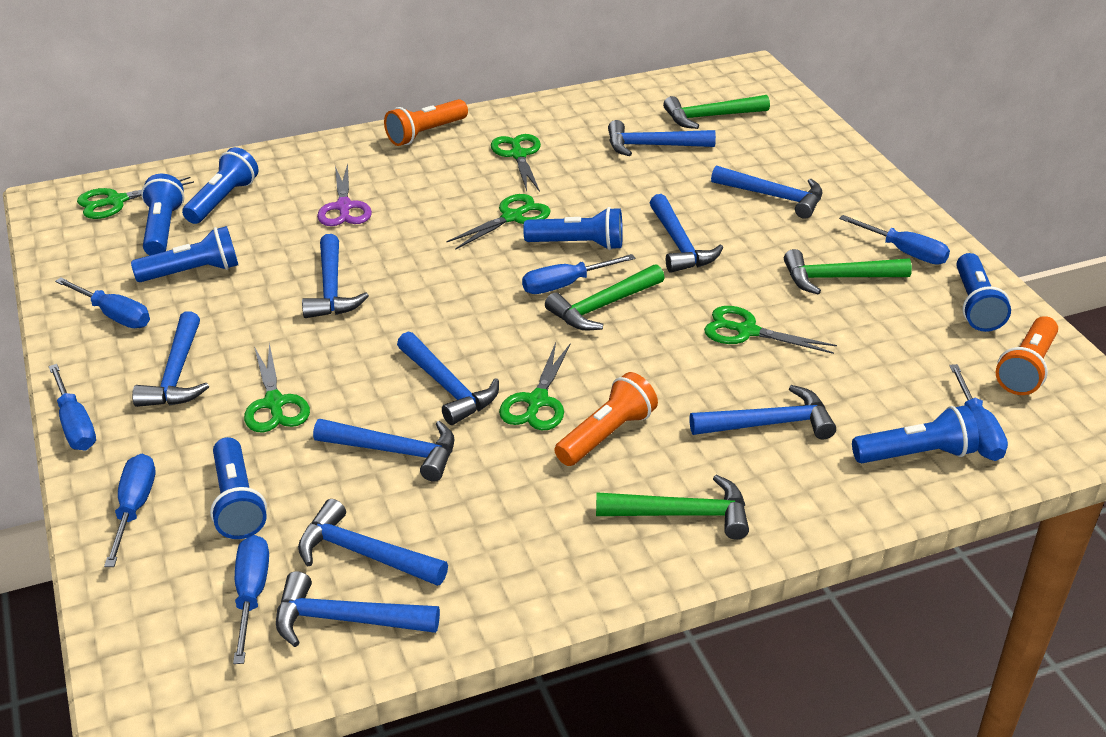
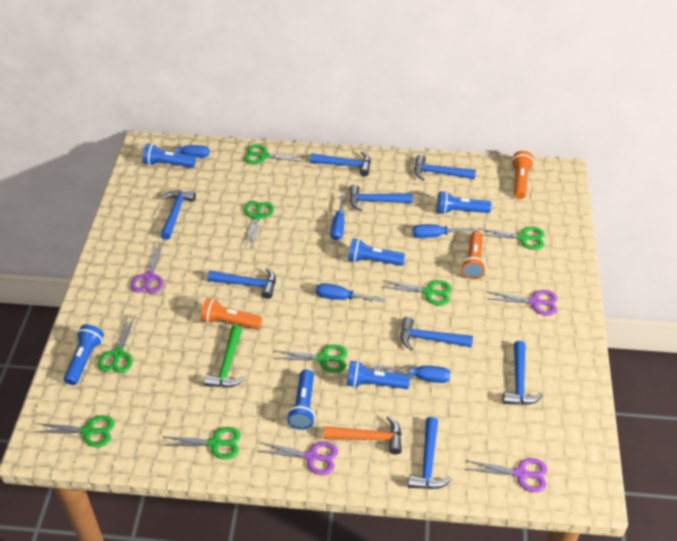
blue flashlight: [131,226,238,282] [141,174,184,255] [182,147,259,224] [210,437,267,539] [523,207,623,250] [852,405,979,463] [956,253,1011,332] = 7 -> [64,324,104,385] [143,144,196,168] [287,369,315,430] [347,361,410,389] [348,238,405,266] [437,191,491,214] = 6
blue hammer: [132,311,209,407] [276,571,440,647] [298,499,448,586] [302,234,369,318] [313,419,454,482] [397,332,499,425] [608,120,716,156] [650,194,723,273] [690,385,836,439] [711,165,823,219] = 10 -> [160,190,196,240] [208,268,276,299] [310,151,371,177] [349,184,413,211] [401,317,473,350] [408,417,451,489] [414,155,476,180] [503,341,543,405] = 8
blue screwdriver: [49,364,96,450] [55,277,150,328] [104,454,155,567] [233,535,269,664] [522,254,635,294] [839,215,950,265] [949,364,1008,461] = 7 -> [159,145,209,158] [316,283,384,302] [330,193,345,240] [377,365,450,383] [412,224,477,238] = 5
green hammer: [545,264,664,330] [596,475,749,540] [663,95,770,129] [784,249,912,295] = 4 -> [204,325,245,388] = 1
green scissors: [77,177,194,219] [244,343,310,432] [446,194,550,250] [491,134,541,192] [499,343,571,430] [704,306,837,354] = 6 -> [35,415,115,447] [98,316,135,373] [161,427,241,459] [244,145,306,164] [244,201,274,246] [273,344,347,373] [383,280,452,306] [478,227,544,250] = 8
orange hammer: none = 0 -> [323,416,402,454] = 1
purple scissors: [317,164,372,226] = 1 -> [131,243,163,294] [257,442,338,475] [465,458,547,492] [487,290,557,316] = 4

